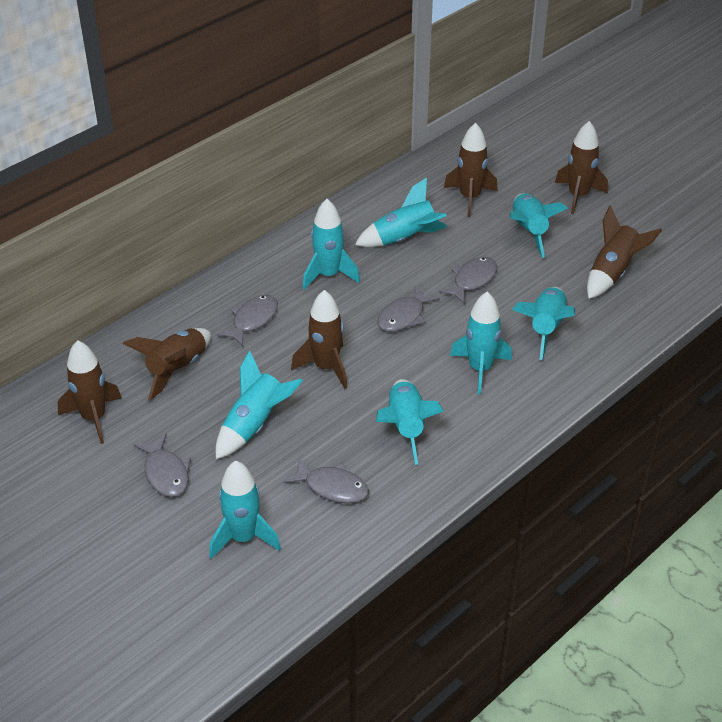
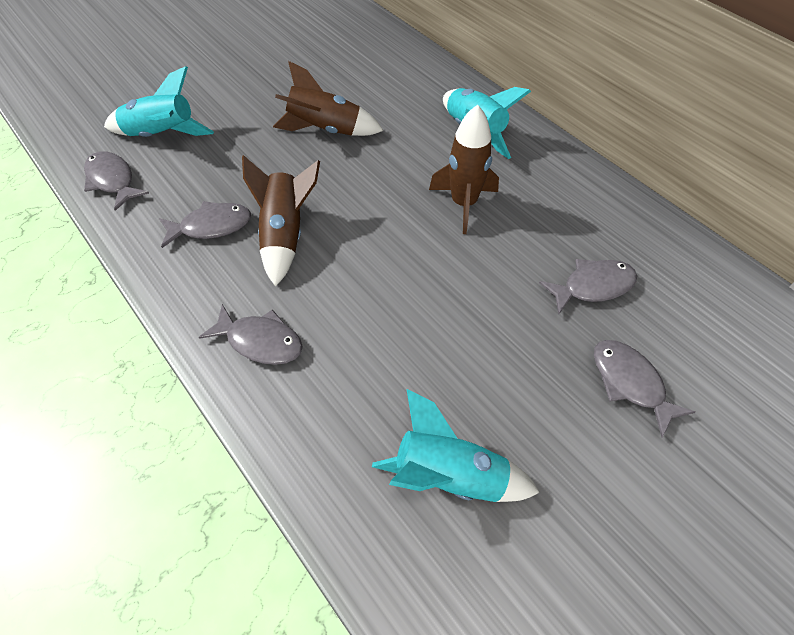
brown rocket: [58,340,122,444] [123,328,211,400] [291,290,347,389] [444,123,498,217] [555,121,608,214] [587,205,662,299] = 6 -> [242,155,320,287] [273,61,384,136] [429,105,499,234] = 3
turquoise rocket: [209,461,281,559] [216,350,303,459] [303,199,360,290] [355,178,447,247] [376,379,444,465] [450,292,512,395] [509,193,568,258] [512,287,575,360] = 8 -> [104,66,214,137] [372,389,540,502] [443,87,531,159] = 3

